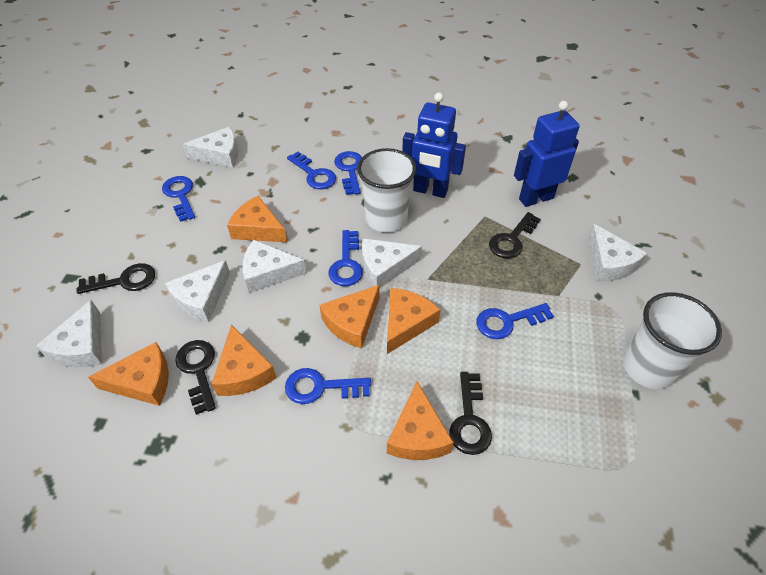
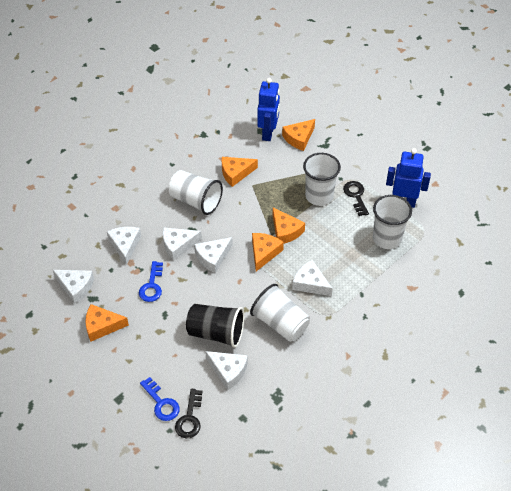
black cup: none = 0 -> [186,304,244,348] = 1
black key: [77,263,155,294] [175,340,216,415] [449,372,492,455] [489,212,541,259] = 4 -> [175,389,202,438] [343,181,369,216] = 2
blue key: [162,176,195,222] [285,368,371,404] [287,152,336,189] [329,230,363,286] [334,151,362,195] [476,303,554,339] = 6 -> [139,261,163,302] [140,377,180,421] = 2
orange cheese: [88,342,169,406] [212,325,277,396] [227,196,287,242] [320,285,380,348] [387,288,440,354] [387,382,454,460] = 6 -> [85,304,129,342] [222,157,258,187] [252,233,284,271] [273,208,305,244] [282,119,315,151] = 5
white cup: [357,148,417,232] [623,292,722,389] = 2 -> [169,170,223,215] [250,284,310,342] [303,153,341,206] [373,195,412,249] = 4

